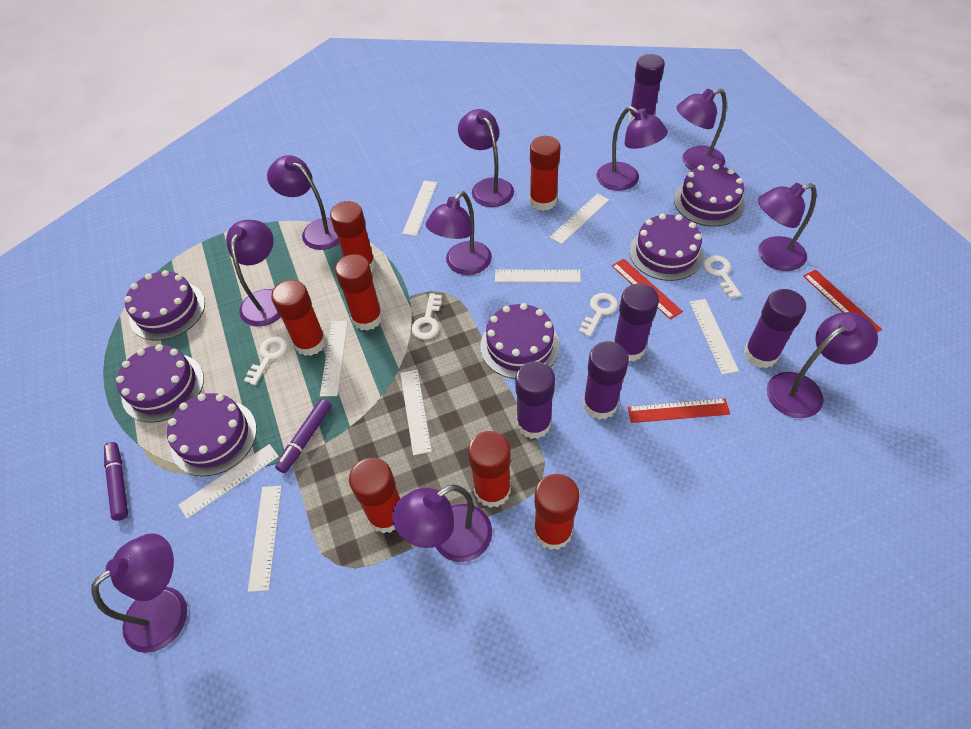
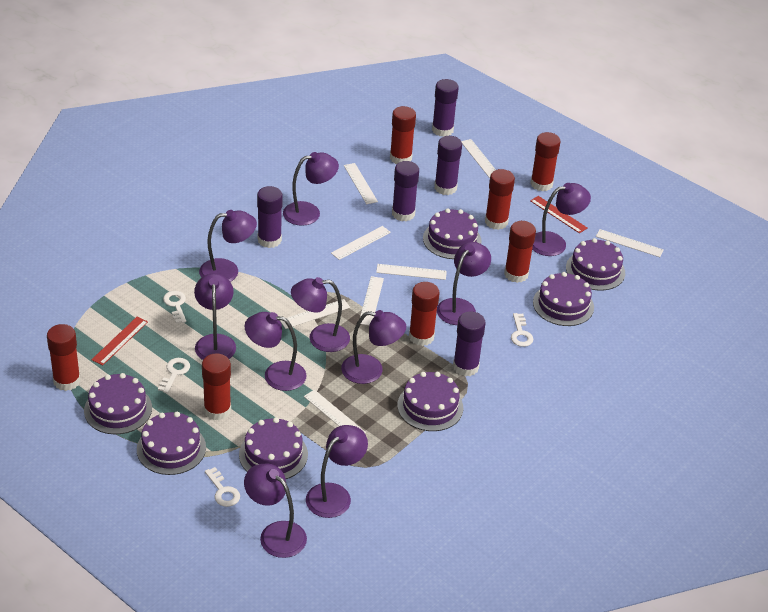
purple cake: [116,344,204,423] [124,270,205,341] [167,393,257,476] [480,303,560,379] [629,214,703,281] [674,164,745,227] = 6 -> [84,373,152,434] [137,412,206,475] [239,417,308,479] [397,372,463,431] [423,208,482,259] [533,272,594,326] [566,238,625,291] = 7
purple marker: [104,442,128,521] [275,399,332,473] = 2 -> none = 0
red ruler: [612,259,683,320] [628,398,730,423] [803,270,882,332] = 3 -> [91,317,148,366] [530,196,587,233] = 2

